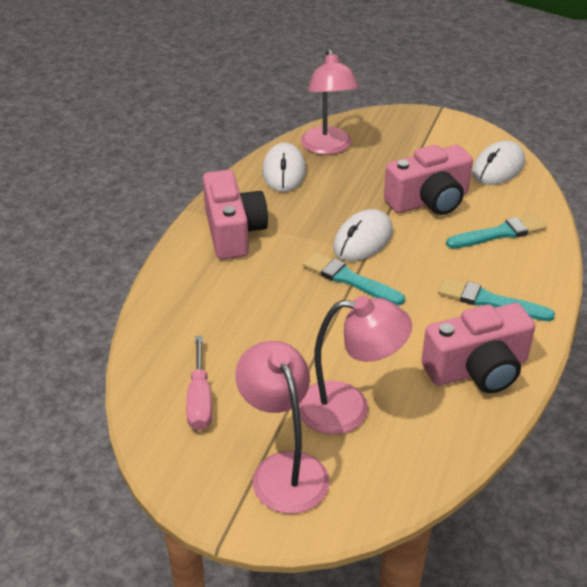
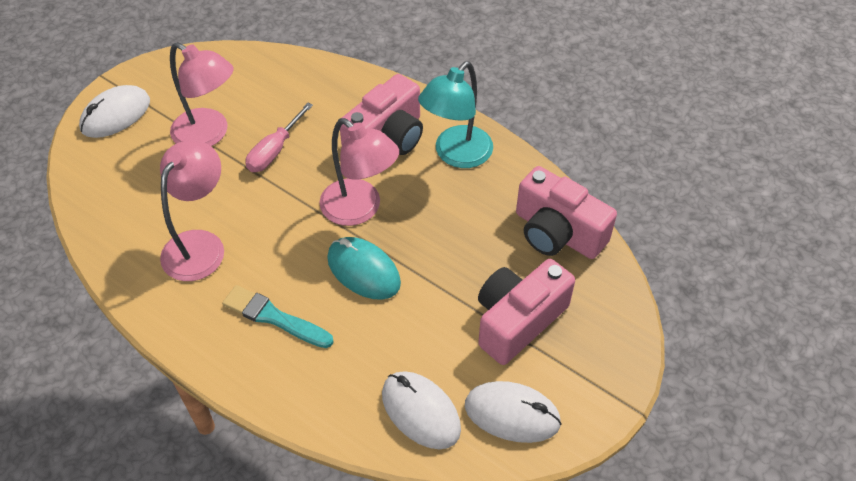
turquoise brush: [303,252,405,305] [438,277,555,321] [446,214,546,248] = 3 -> [222,285,334,348] = 1
turquoise lamp: none = 0 -> [418,61,493,168] = 1
turquoise mouse: none = 0 -> [327,237,401,300] = 1

